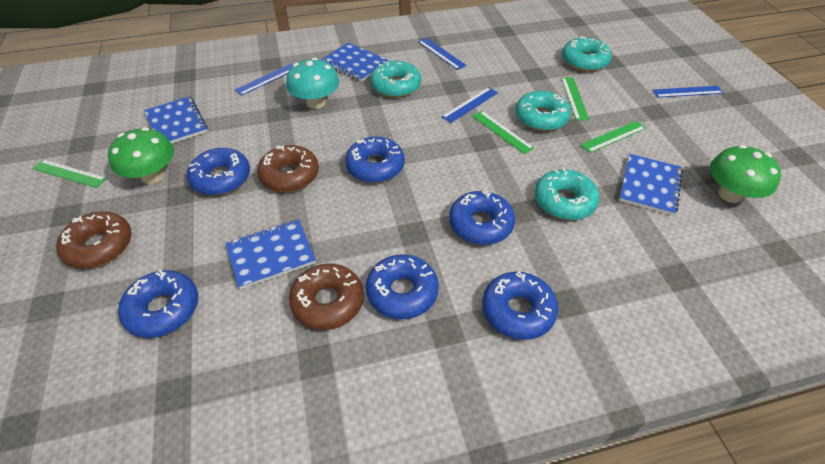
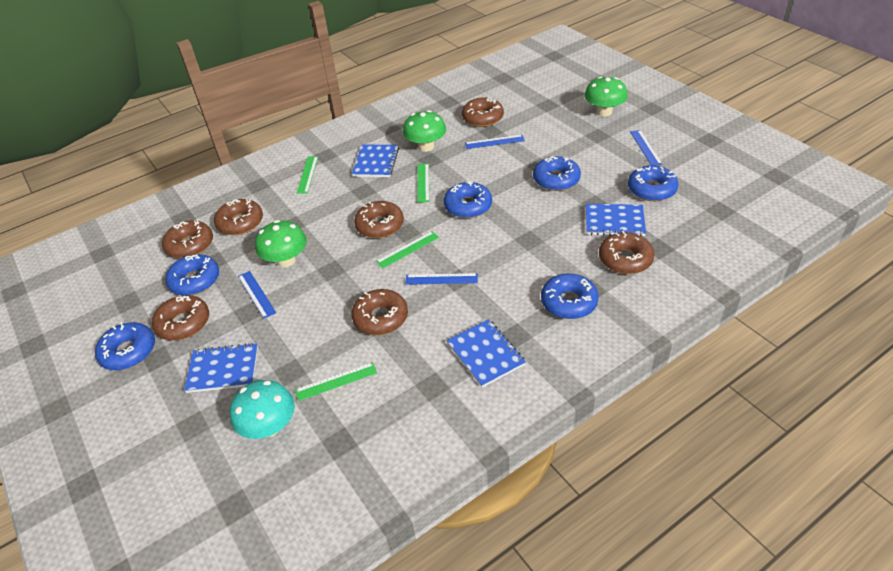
brown donut: [56,211,132,269] [257,145,319,192] [289,263,364,330] = 3 -> [152,295,209,341] [162,220,213,258] [214,199,263,235] [351,289,408,335] [354,201,404,238] [462,97,504,127] [599,231,654,274] = 7
green mushroom: [108,127,174,184] [710,145,781,203] = 2 -> [255,220,307,267] [403,110,446,152] [584,76,628,116] = 3
turquoise donut: [371,61,421,98] [515,91,571,131] [534,168,600,220] [562,36,612,72] = 4 -> none = 0

